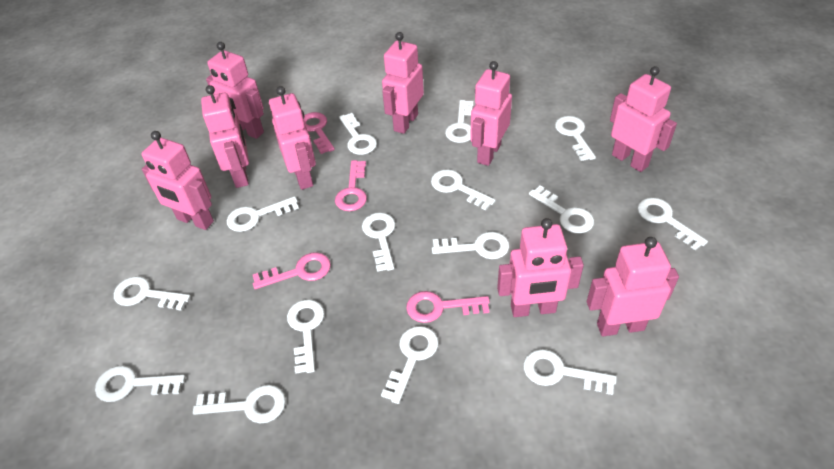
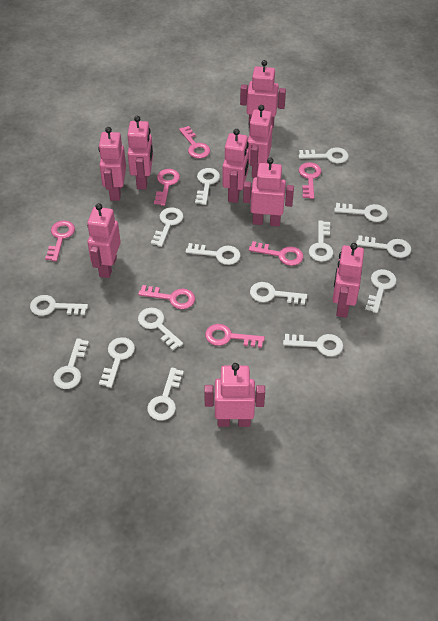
pink key: [253,252,331,289] [304,112,335,154] [335,160,367,211] [406,291,490,323] = 4 -> [45,220,75,262] [138,285,195,309] [154,169,180,206] [179,126,210,158] [205,324,265,348] [249,241,303,266] [299,162,321,199] = 7

